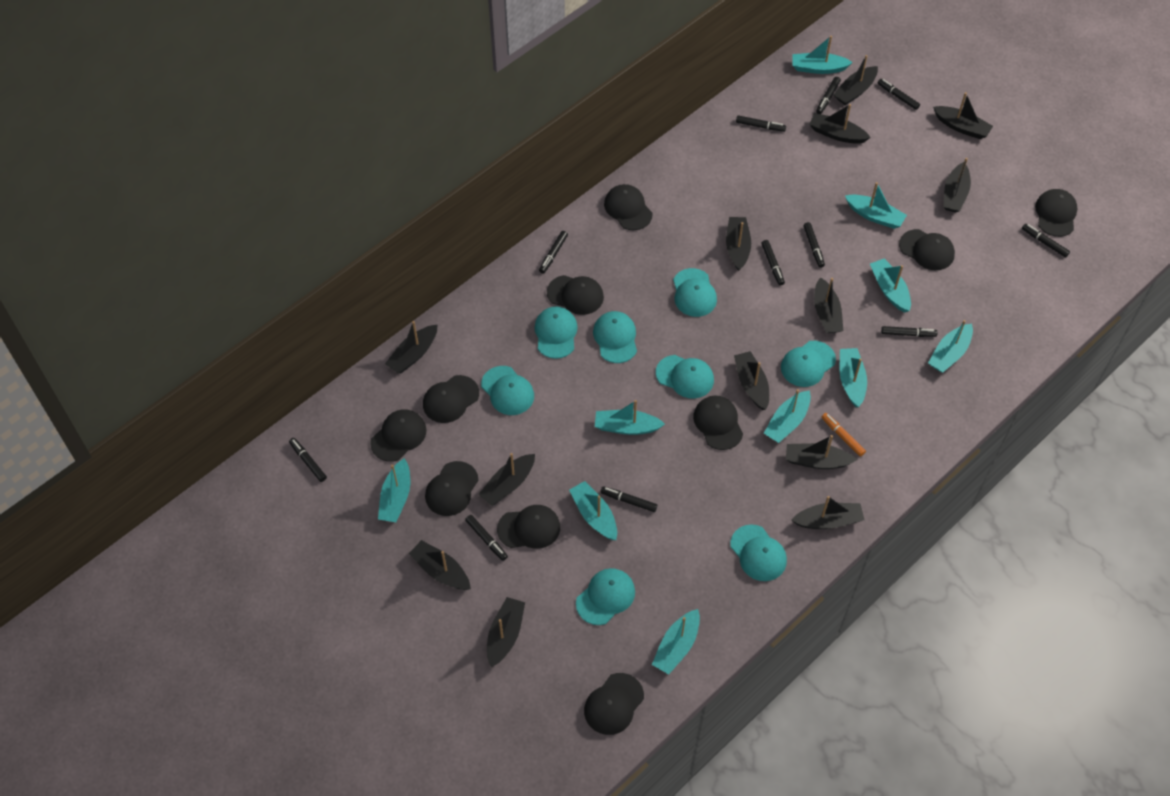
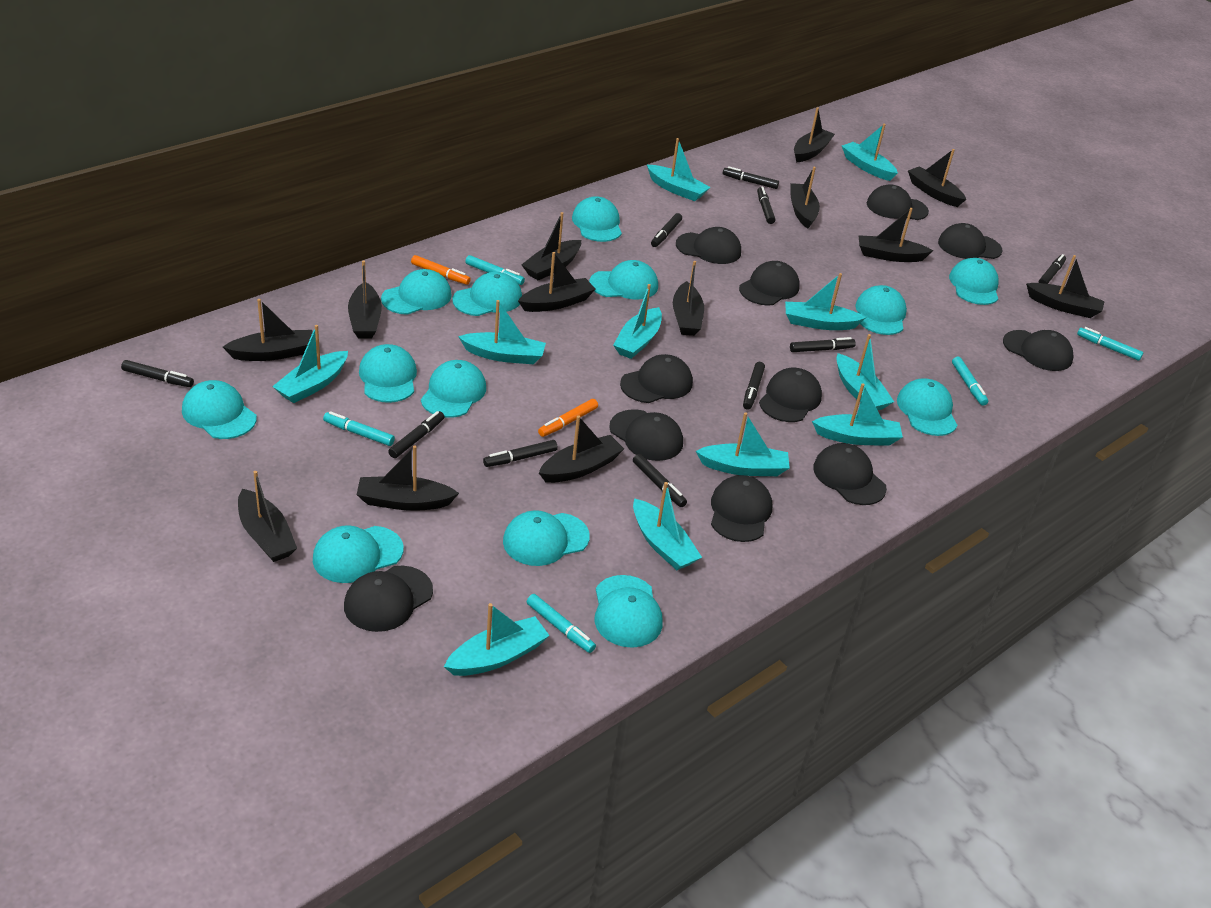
black cap: [370,409,427,462] [423,375,479,423] [425,461,479,516] [497,505,560,549] [547,275,604,315] [584,673,644,735] [604,184,653,230] [693,395,743,450] [899,229,955,270] [1035,189,1078,237] = 10 -> [344,566,433,632] [609,410,683,461] [620,354,693,403] [676,227,741,264] [711,475,772,542] [739,261,800,305] [759,368,822,422] [813,443,887,505] [867,184,929,220] [938,223,1003,259] [1003,330,1073,371] = 11
black marker: [289,438,327,482] [465,515,508,561] [539,231,568,274] [600,486,657,512] [736,115,786,132] [761,240,785,285] [803,222,825,268] [816,77,841,114] [878,79,920,110] [881,326,937,337] [1022,224,1070,258] = 11 -> [121,360,194,387] [388,411,444,458] [483,440,558,467] [633,454,687,507] [651,213,682,247] [723,166,779,189] [743,362,765,410] [757,187,775,224] [790,337,856,352] [1038,254,1066,284] = 10
orange marker: [822,413,866,456] = 1 -> [411,255,471,285] [538,399,598,437] = 2
turquoise boat: [378,458,410,522] [569,481,617,540] [595,400,665,435] [652,609,700,674] [764,389,811,443] [792,36,853,74] [840,348,867,407] [845,182,907,229] [870,258,911,313] [928,320,973,373] = 10 -> [272,325,348,403] [444,603,550,676] [458,300,546,364] [613,284,662,359] [633,482,702,570] [647,138,711,201] [696,412,790,476] [785,273,866,330] [812,383,903,446] [836,334,894,410] [842,124,898,181] = 11
turquoise cap: [481,366,534,415] [535,306,578,359] [576,568,635,625] [593,311,637,363] [656,355,714,399] [673,268,717,317] [730,524,787,581] [781,341,836,387] = 8 -> [182,380,257,439] [313,526,403,583] [359,344,417,403] [381,269,452,315] [421,360,486,418] [452,272,522,316] [503,510,590,566] [572,196,622,242] [589,260,658,300] [594,575,663,648] [855,285,907,335] [897,378,957,436] [949,258,999,305] = 13
turquoise marker: none = 0 -> [323,411,395,446] [465,255,525,285] [527,594,596,653] [952,357,988,406] [1077,327,1144,361] = 5

